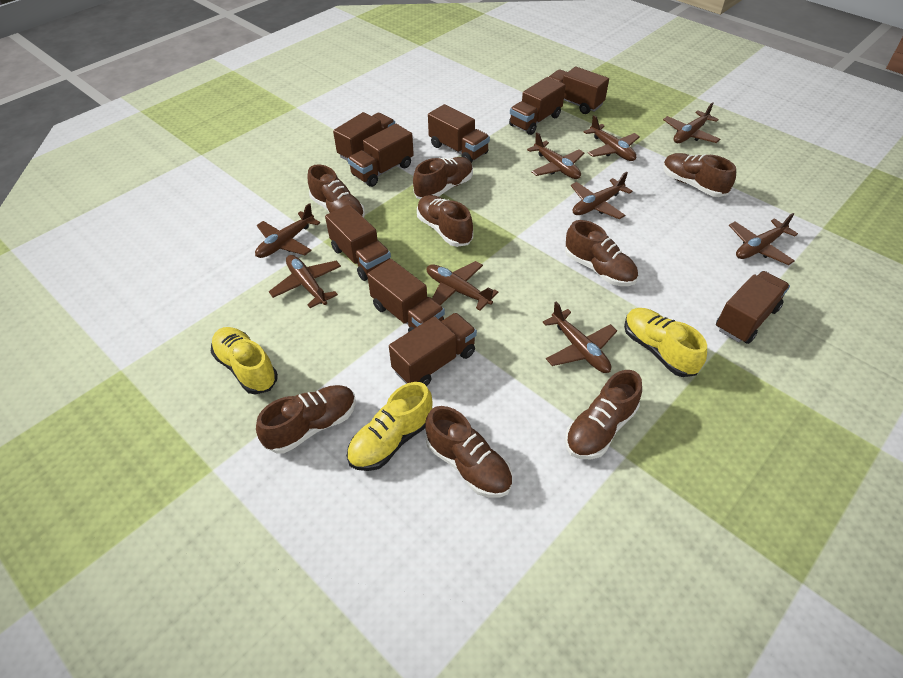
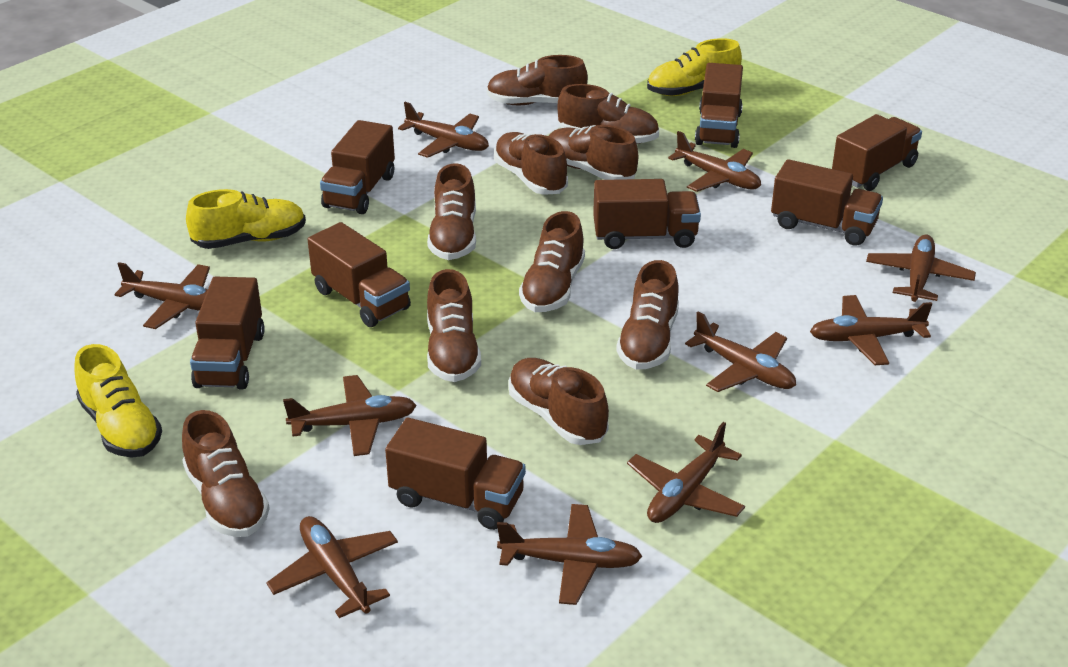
brown plane: [255,203,320,258] [269,255,341,308] [426,261,498,310] [527,132,584,179] [542,302,617,373] [571,172,632,219] [584,115,640,161] [663,102,720,143] [729,213,798,265] = 9 -> [114,262,210,329] [266,516,398,618] [283,375,417,456] [398,102,489,158] [497,504,642,605] [627,422,745,523] [668,131,761,192] [685,311,796,392] [810,295,932,365] [866,235,976,302] = 10
brown shoe: [256,385,356,454] [307,164,365,217] [413,157,473,199] [417,195,473,247] [425,406,512,498] [565,220,638,286] [565,370,642,459] [663,153,736,197] = 8 -> [182,410,270,537] [427,163,476,260] [427,269,481,382] [487,55,588,105] [494,132,568,195] [508,358,609,445] [519,211,585,312] [549,125,638,180] [558,84,659,144] [616,260,679,370] = 10
brown truck: [325,204,391,281] [333,112,395,161] [348,124,414,187] [367,259,445,332] [389,313,477,386] [428,104,490,163] [509,77,566,135] [549,67,609,114] [716,271,790,344] = 9 -> [190,277,265,390] [308,222,411,327] [320,120,395,214] [385,418,526,530] [593,179,701,249] [695,63,743,148] [771,159,883,246] [832,114,922,191] = 8

